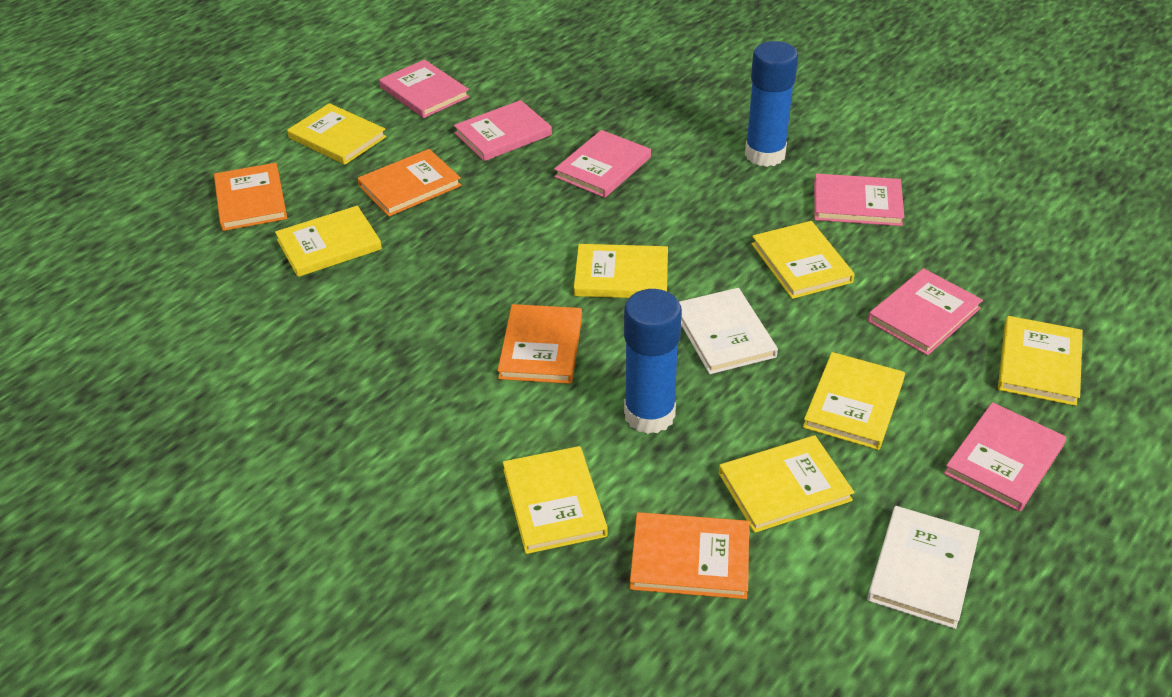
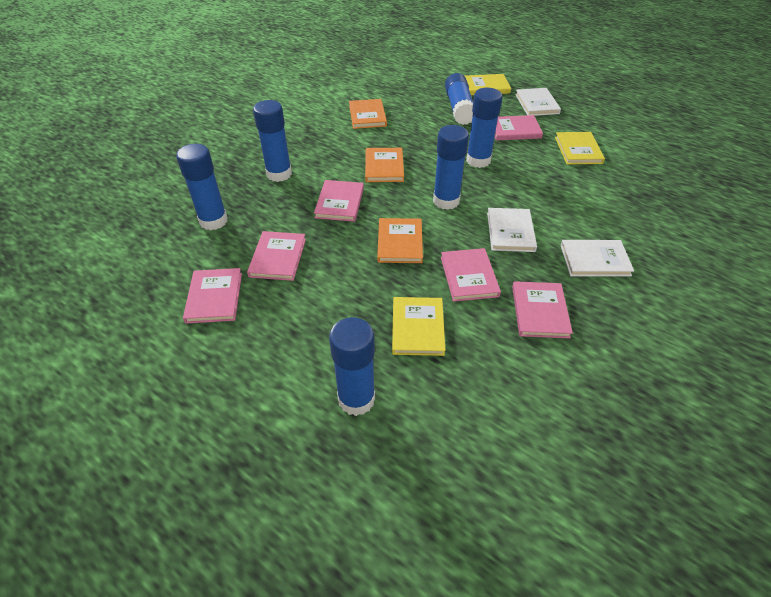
blue glue stick: [624,289,682,434] [745,41,798,167] = 2 -> [176,144,228,231] [253,100,292,182] [329,317,375,416] [433,125,469,210] [445,73,473,125] [466,88,503,168] = 6
orange book: [214,163,287,231] [357,149,461,216] [497,304,582,384] [630,512,749,599] = 4 -> [349,99,387,129] [365,148,404,182] [377,218,423,263] = 3
white book: [679,288,778,374] [867,506,980,629] = 2 -> [487,208,537,252] [515,88,561,116] [561,240,634,277] = 3
yellow book: [275,206,382,277] [287,103,386,165] [503,446,608,554] [574,244,668,298] [719,435,854,533] [752,221,855,299] [803,352,905,450] [998,316,1083,406] = 8 -> [392,297,446,356] [465,74,511,95] [555,132,605,165] = 3

